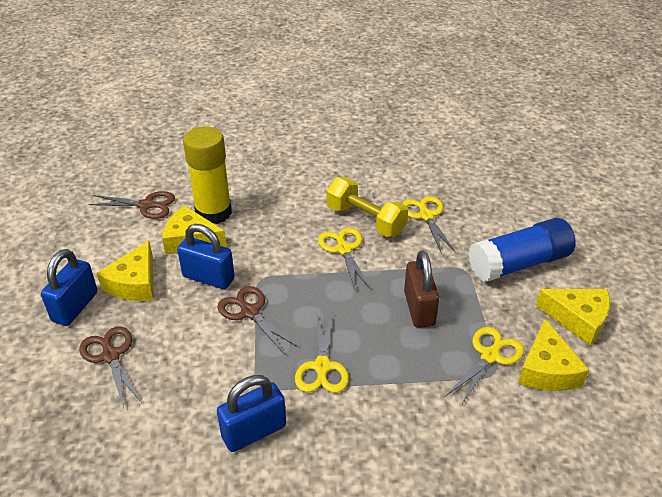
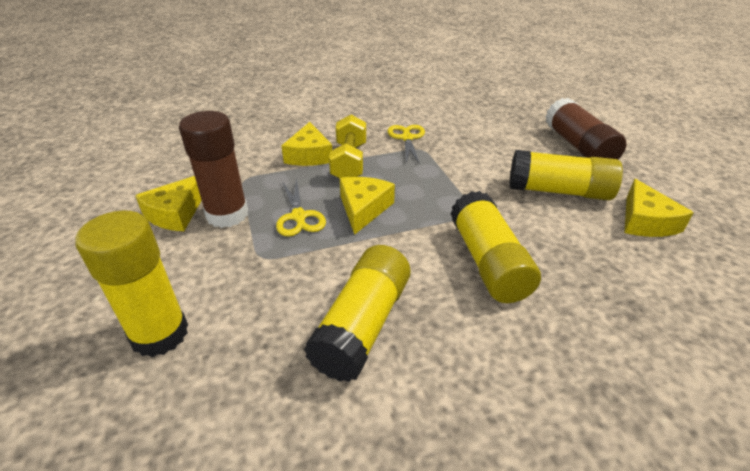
blue glue stick: [468,218,576,282] = 1 -> none = 0
blue padlock: [41,249,98,326] [177,224,235,289] [217,375,286,452] = 3 -> none = 0
brown glue stick: none = 0 -> [179,111,248,228] [545,98,627,159] = 2
brown padlock: [404,251,439,328] = 1 -> none = 0
brown scissors: [79,326,142,408] [88,191,175,219] [217,286,299,355] = 3 -> none = 0
yellow glue stick: [183,127,232,224] = 1 -> [75,210,188,357] [304,245,410,382] [450,191,541,303] [509,150,623,200] = 4
yellow scissors: [295,312,349,393] [318,228,371,292] [402,196,455,254] [445,327,524,406] = 4 -> [276,178,326,237] [388,125,425,165] = 2

